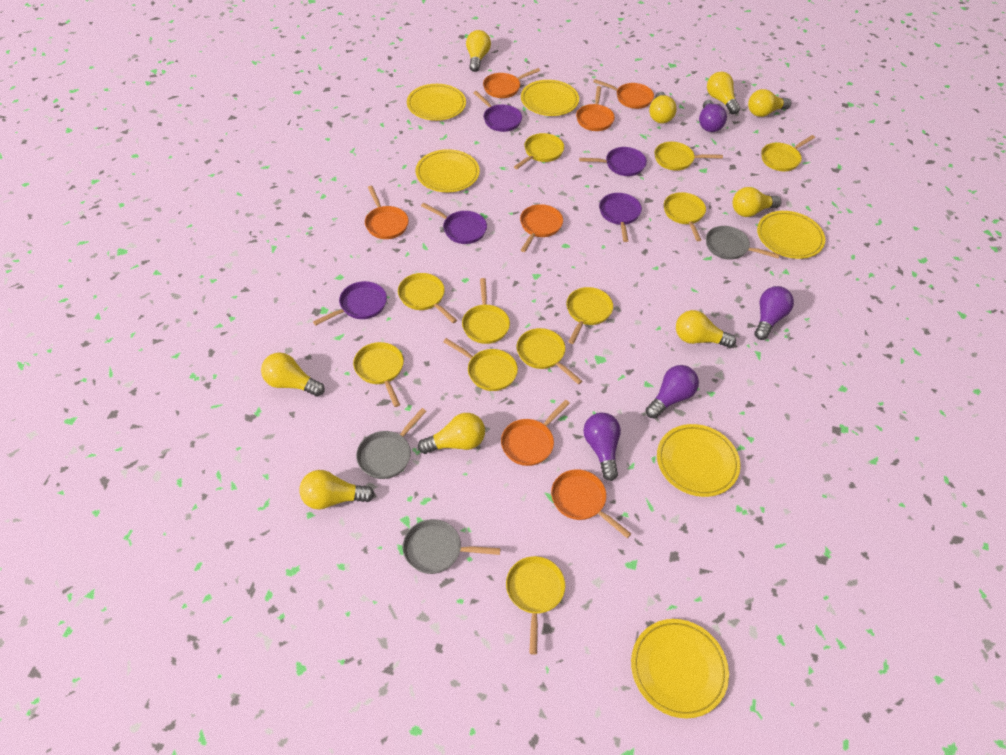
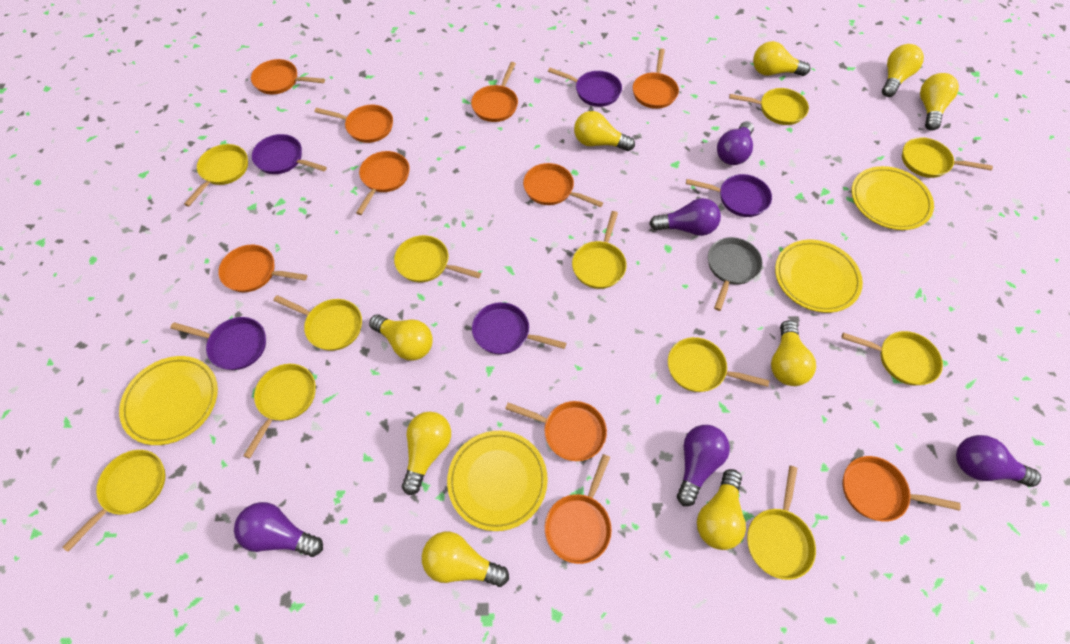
grey pan: [356,408,427,479] [403,519,501,574] [706,226,780,260] = 3 -> [708,237,763,311] = 1
orange pan: [365,186,409,239] [483,68,540,98] [501,400,570,466] [520,204,563,252] [551,469,631,538] [576,86,615,131] [593,79,654,109] = 7 -> [218,245,307,292] [251,59,325,94] [314,105,393,143] [356,151,410,215] [471,62,518,122] [505,401,607,461] [523,163,603,207] [545,454,612,564] [633,48,679,109] [842,456,961,522] = 10
purple light bulb: [583,413,621,481] [646,365,699,419] [699,100,727,132] [755,286,794,340] = 4 -> [234,502,323,557] [649,198,721,236] [677,425,730,506] [717,121,754,165] [956,435,1041,487] = 5
yellow plate: [407,84,466,121] [416,149,480,192] [521,80,579,116] [631,619,729,718] [657,424,740,497] [757,211,825,259] = 6 -> [119,356,218,445] [447,431,548,531] [775,240,863,313] [851,166,934,230] = 4

